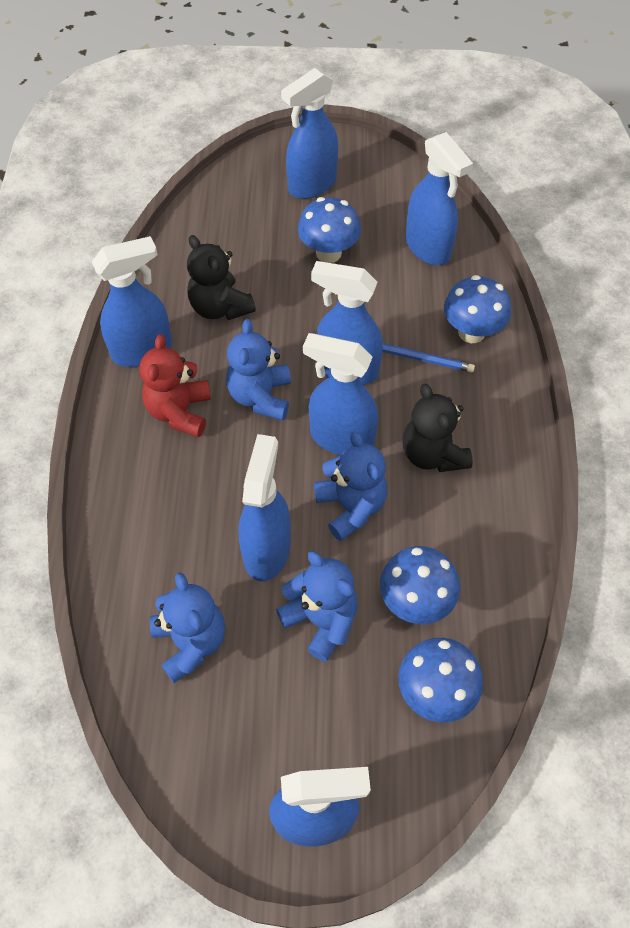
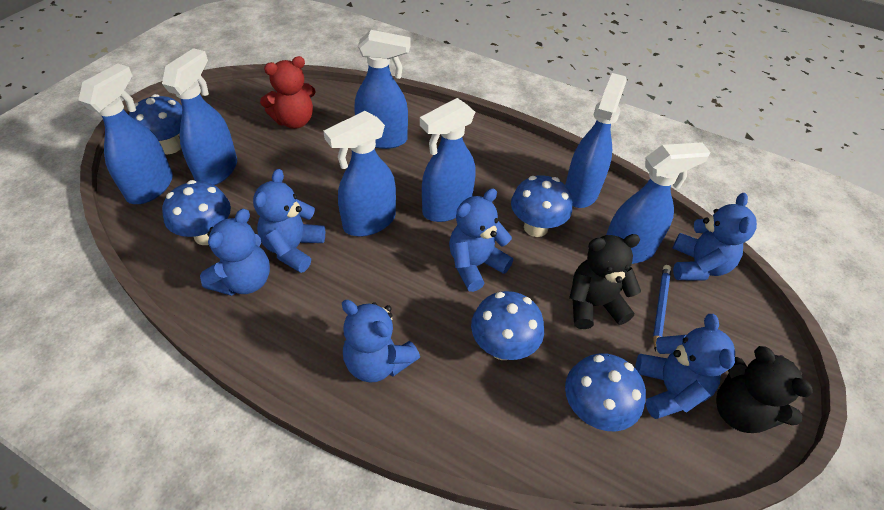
blue mushroom: [298,197,361,263] [380,546,460,624] [398,638,483,723] [444,275,511,343] = 4 -> [129,94,182,154] [162,180,231,245] [471,291,544,360] [511,175,572,237] [565,353,646,431] = 5
blue teddy bear: [150,573,225,683] [226,319,291,421] [276,551,358,662] [314,431,387,541] = 4 -> [200,209,270,296] [253,169,325,273] [342,300,420,383] [449,188,513,292] [635,314,735,419] [673,193,757,280] = 6

